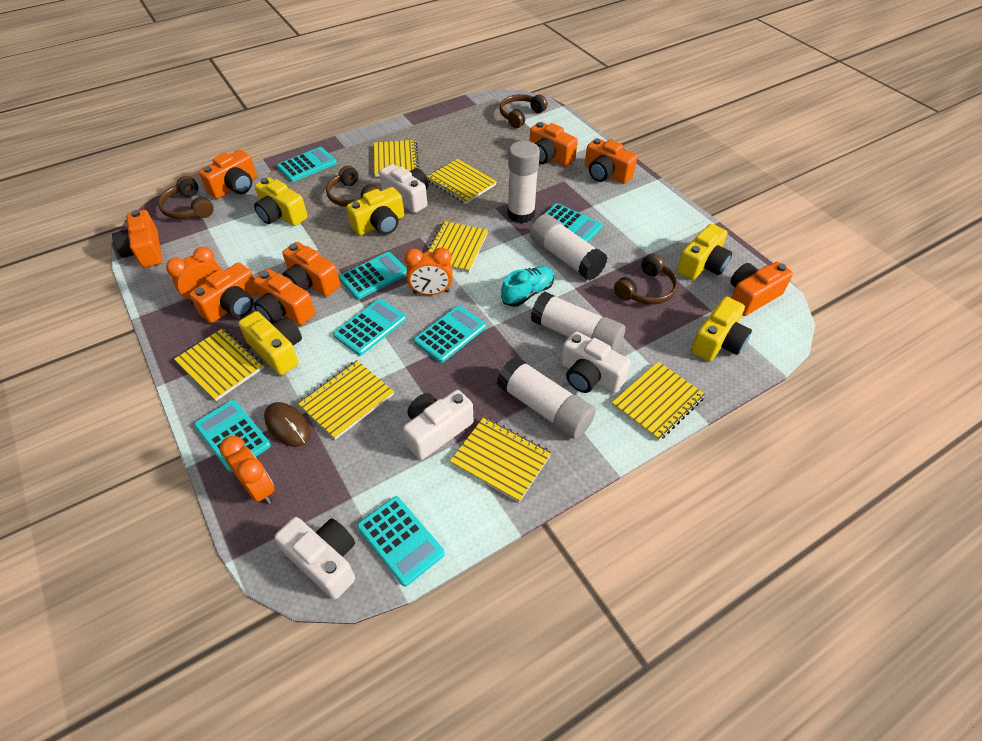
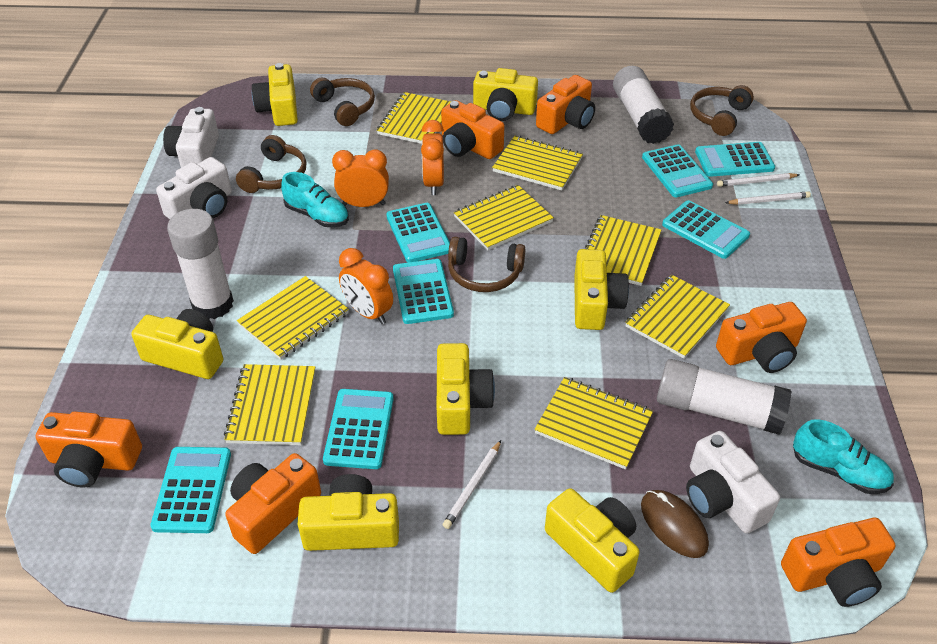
orange camera: [112,210,163,268] [189,262,258,323] [199,150,257,199] [253,269,315,325] [282,242,340,297] [530,122,578,166] [585,138,637,184] [730,262,793,316] = 8 -> [35,412,142,487] [225,453,321,554] [441,100,504,159] [536,75,595,134] [716,302,807,373] [781,518,896,607] = 6
turquoise shoe: [501,266,554,307] = 1 -> [281,172,349,227] [793,419,894,494] = 2
white camera: [274,517,355,600] [379,164,429,213] [403,390,474,460] [561,331,631,394] = 4 -> [156,157,232,219] [163,107,219,168] [686,431,780,533] = 3
white glue stick: [497,357,596,439] [507,141,540,223] [530,214,608,280] [531,291,626,352] = 4 -> [167,209,234,319] [613,66,674,144] [657,359,792,435] = 3
white pencil: none = 0 -> [443,440,501,529] [717,173,799,187] [725,191,811,205] = 3
yellow camera: [238,311,302,375] [254,177,308,226] [346,187,404,235] [677,224,732,280] [691,297,752,362] = 5 -> [132,309,223,379] [252,63,298,126] [297,474,399,551] [437,343,495,435] [473,68,538,121] [545,488,640,593] [574,249,629,330] = 7
yellow notebook: [174,328,264,401] [298,360,394,440] [374,140,419,177] [426,221,488,273] [427,159,497,204] [450,417,552,502] [612,362,706,441] = 7 -> [224,364,315,445] [237,276,349,360] [377,92,451,144] [453,185,554,250] [492,136,583,191] [534,377,653,470] [585,215,661,286] [625,275,730,359] = 8

